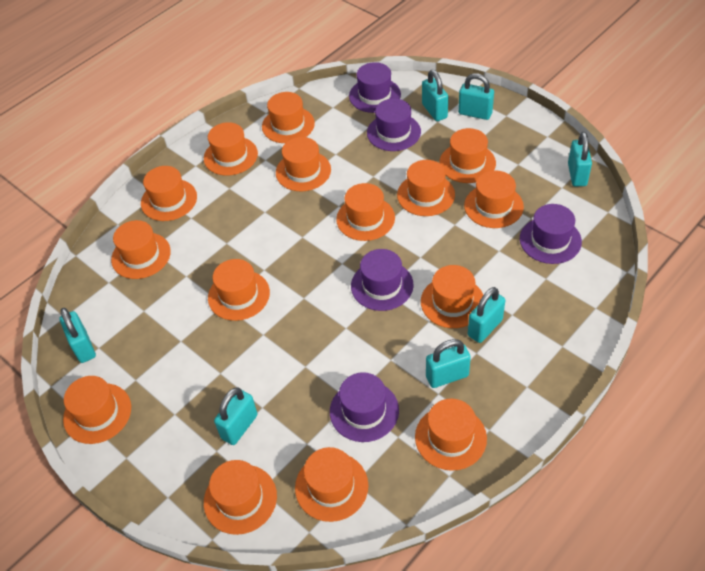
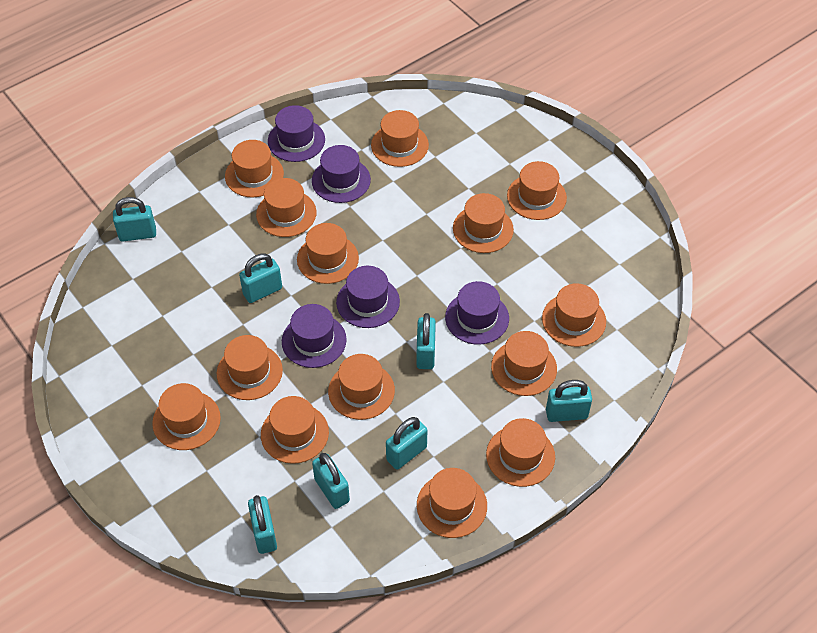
orange hat: [63,376,131,444] [111,220,171,279] [141,166,197,221] [204,122,258,176] [204,460,277,535] [208,259,270,321] [262,92,315,143] [276,137,331,191] [295,447,368,522] [336,183,395,241] [397,160,455,216] [415,399,487,471] [421,265,483,328] [439,128,496,183] [464,171,524,228] = 15 -> [152,383,221,450] [217,335,283,400] [225,140,284,197] [256,178,317,237] [261,396,329,464] [297,223,359,284] [328,354,395,420] [371,110,429,167] [417,468,487,538] [453,193,514,253] [486,418,555,487] [491,331,557,396] [507,161,567,220] [542,283,606,347] = 14

